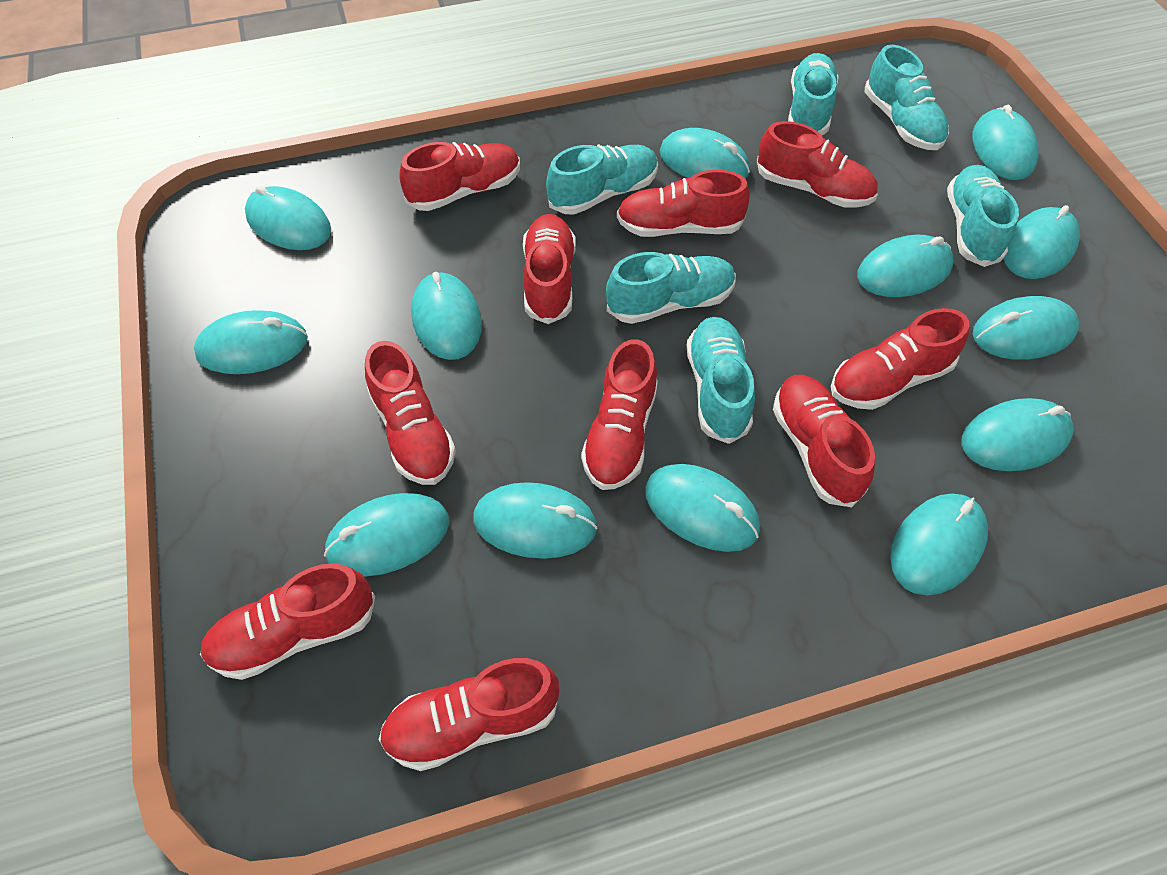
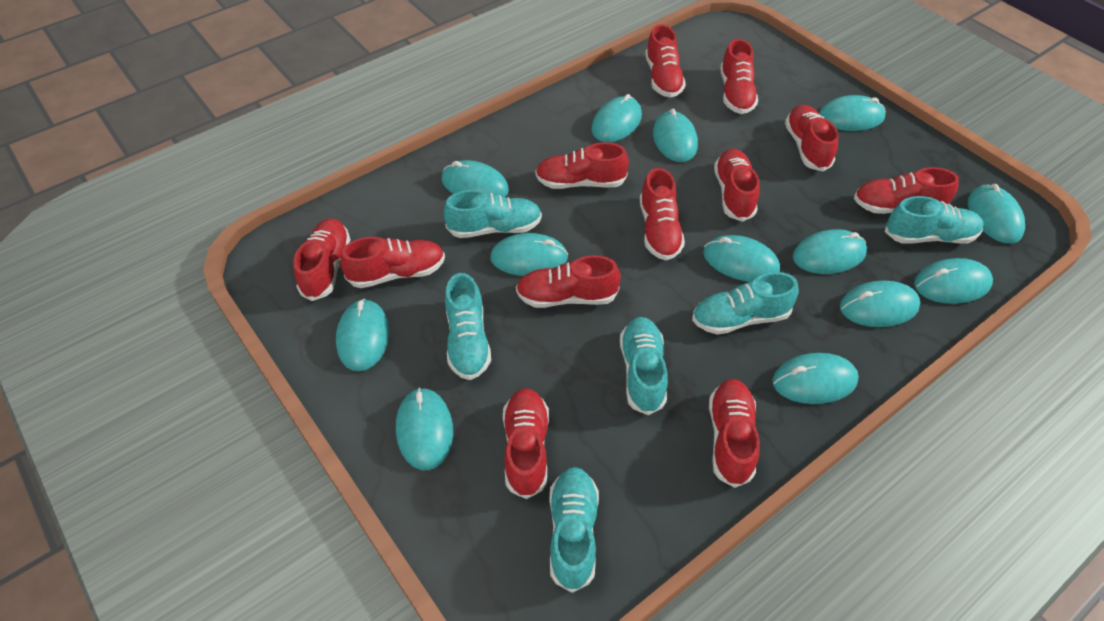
red shoe: [200,563,375,680] [365,341,456,485] [379,658,559,771] [399,142,520,211] [523,214,576,324] [581,339,658,490] [617,170,750,237] [757,121,878,208] [773,375,875,507] [831,308,969,410] = 10 -> [293,218,350,301] [340,237,445,288] [503,388,549,499] [516,255,621,308] [535,142,629,189] [640,168,685,260] [645,24,686,98] [709,379,760,488] [714,149,760,222] [720,39,758,114] [785,105,838,171] [854,167,959,214] = 12

